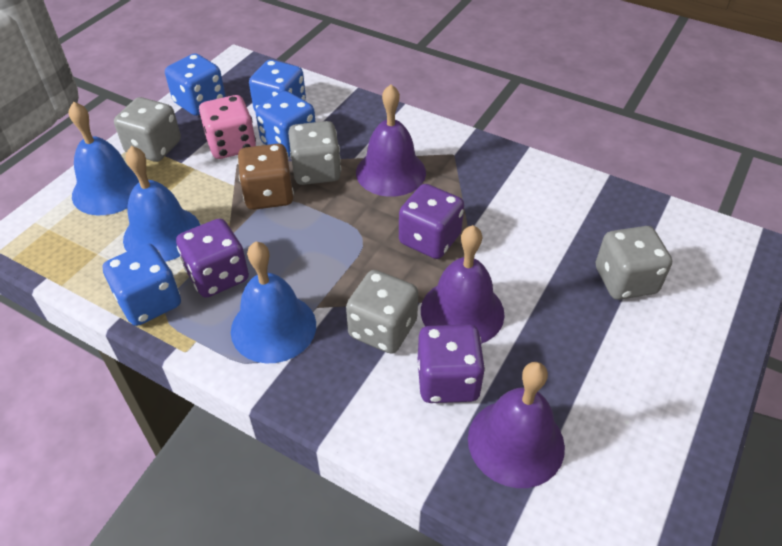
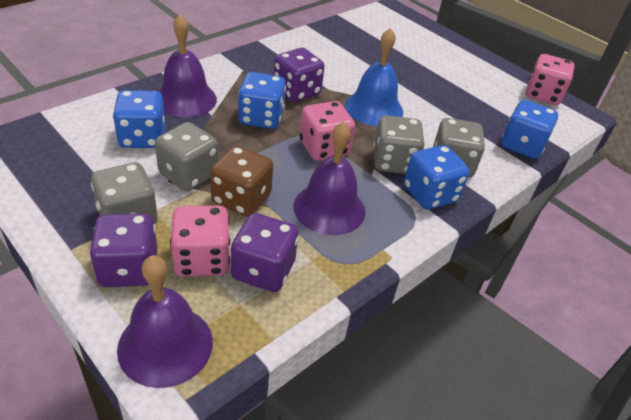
blue bell: [69,101,139,215] [123,146,200,262] [231,242,316,363] = 3 -> [345,28,403,126] = 1
pink dice: [199,95,256,159] = 1 -> [170,206,230,277] [299,101,355,161] [526,54,575,105] = 3

